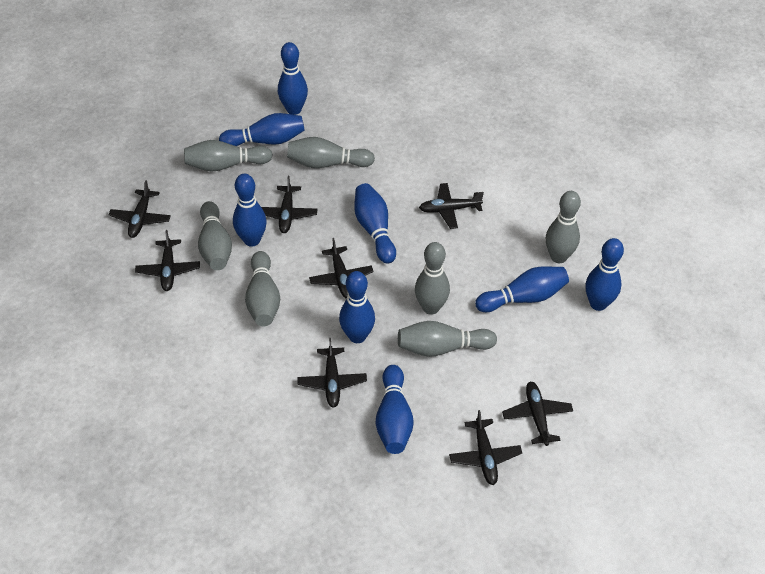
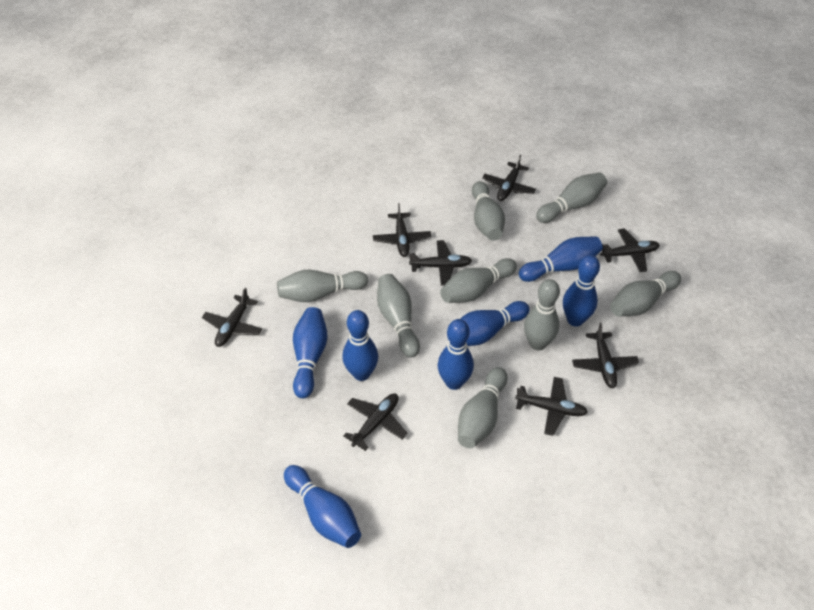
blue bowling pin: [219,113,305,146] [233,174,267,247] [278,42,308,115] [339,271,375,343] [354,183,396,264] [376,365,414,454] [475,267,569,312] [585,238,624,311] = 8 -> [284,465,361,548] [293,307,328,398] [343,310,378,381] [438,319,474,390] [447,301,530,346] [519,236,603,282] [563,255,600,327] = 7
grey bowling pin: [184,140,273,172] [198,201,232,270] [245,251,280,326] [287,137,375,168] [398,321,497,357] [415,242,450,315] [546,191,581,263] = 7 -> [277,270,368,302] [377,274,420,358] [440,258,517,303] [458,367,508,448] [472,181,505,241] [524,279,560,351] [536,173,607,223] [610,271,681,316] = 8

